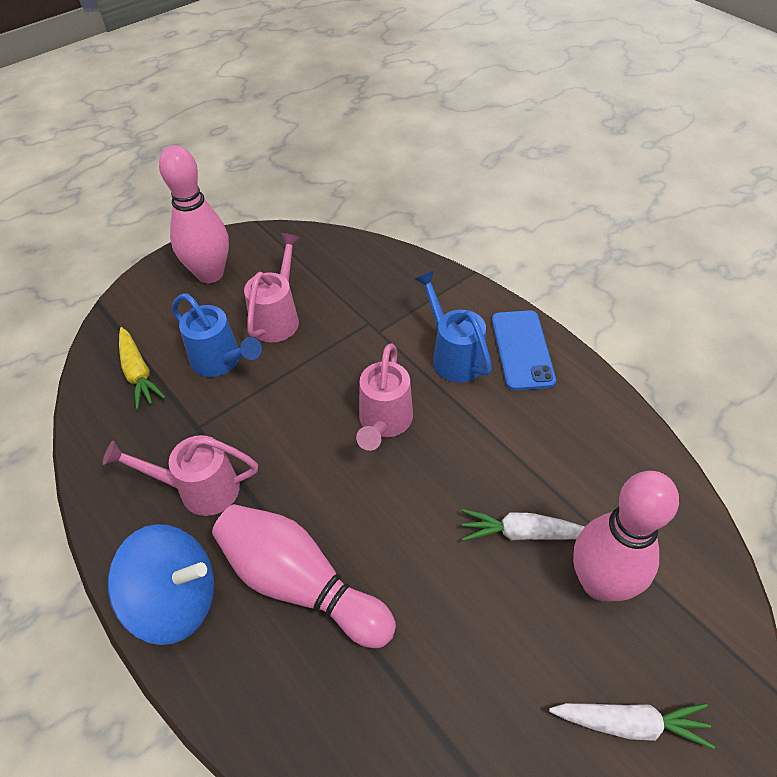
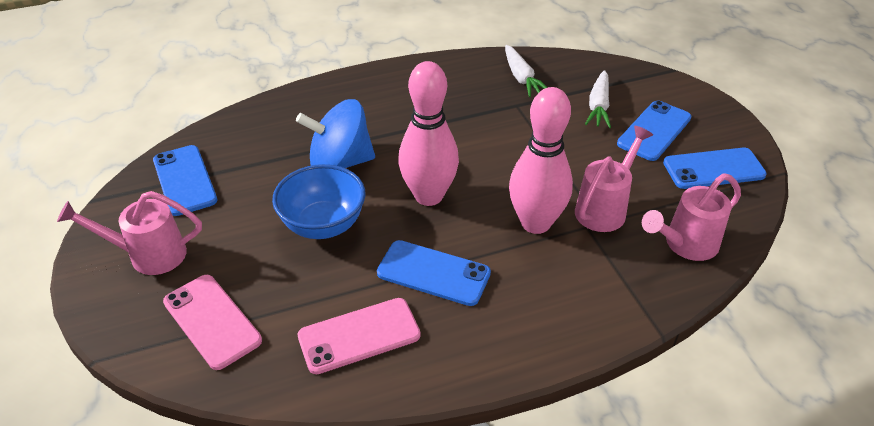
blue bowl: none = 0 -> [272,164,366,239] = 1
blue phone: [492,310,556,390] = 1 -> [153,145,217,216] [377,240,491,306] [617,100,691,161] [663,148,767,189] = 4
blue watering can: [172,294,262,377] [415,271,492,383] = 2 -> none = 0
pink bowling pin: [159,145,229,283] [212,504,396,648] [573,471,679,601] = 3 -> [398,61,459,206] [509,87,573,234] = 2
pink phone: none = 0 -> [163,275,262,370] [298,298,421,374] = 2
yellow carrot: [119,327,166,410] = 1 -> none = 0

